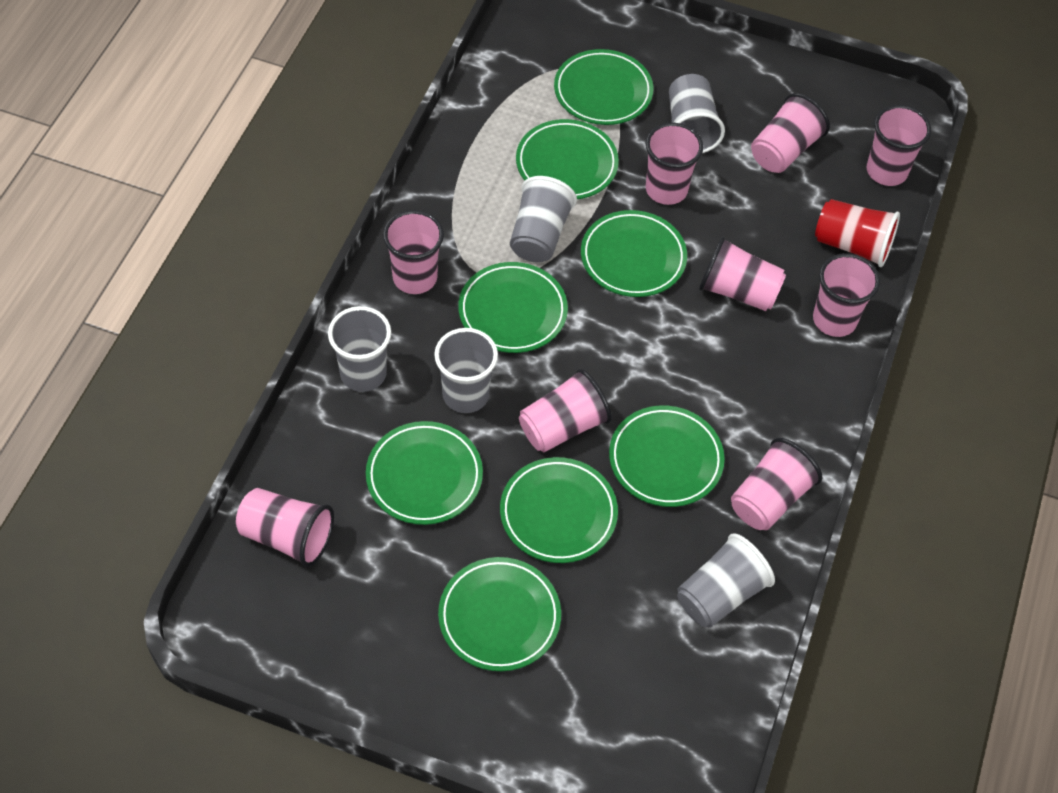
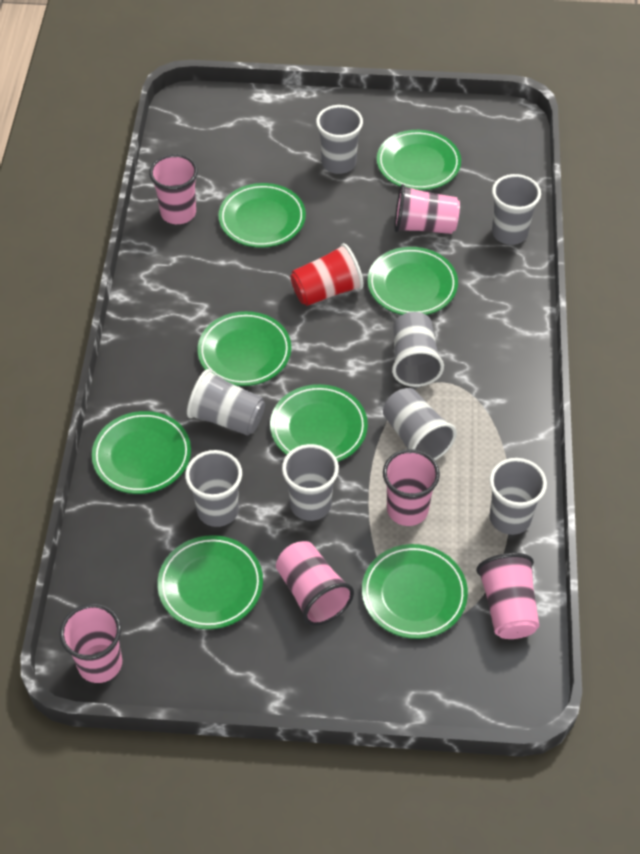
grey cup: [328,306,391,392] [434,328,498,413] [510,176,577,262] [669,74,725,153] [677,533,775,628] = 5 -> [185,450,242,527] [187,369,265,436] [282,444,339,521] [316,105,363,174] [383,388,457,460] [392,312,444,387] [489,458,547,535] [492,174,541,245] = 8
pink cup: [236,488,334,567] [383,210,444,294] [519,369,612,452] [646,123,703,205] [699,236,786,311] [731,438,822,530] [751,93,830,173] [813,253,880,337] [866,105,931,186] = 9 -> [59,604,122,683] [149,154,198,224] [276,541,354,626] [383,449,440,526] [394,184,460,234] [476,553,540,639] = 6

